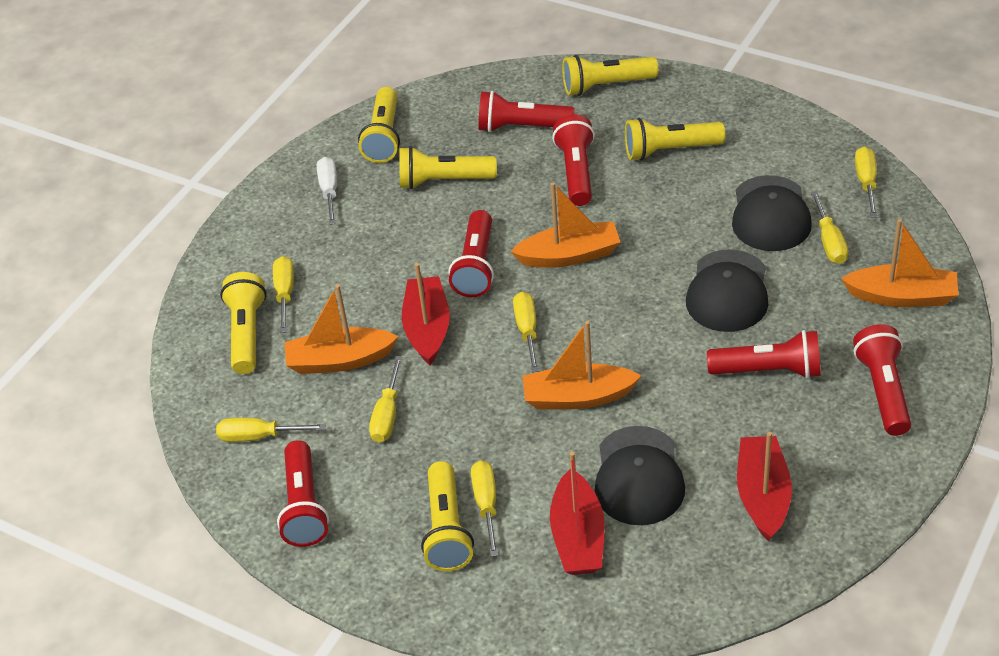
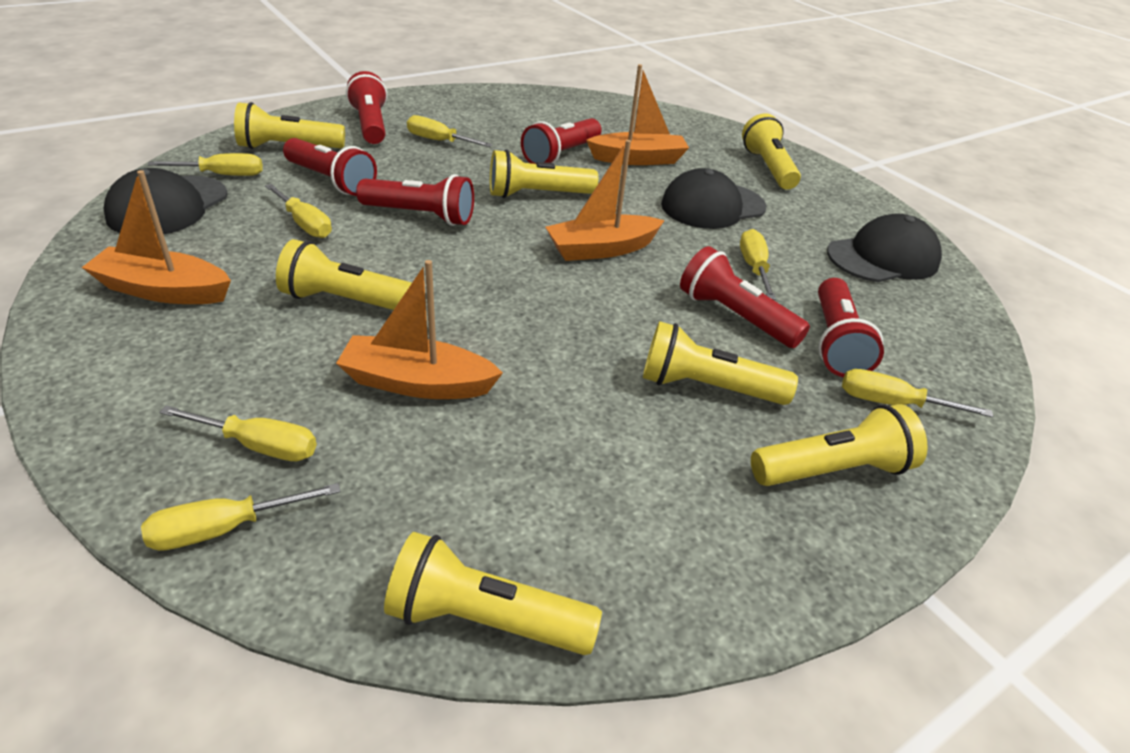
red boat: [402,263,450,365] [550,452,605,575] [737,432,792,541] = 3 -> none = 0
white screwdriver: [317,157,337,225] = 1 -> none = 0
yellow flashlight: [220,272,267,374] [358,87,400,163] [399,146,497,189] [421,461,474,571] [562,55,658,96] [625,118,725,161] = 6 -> [234,102,345,149] [276,239,412,310] [384,532,602,655] [490,149,598,198] [643,321,798,405] [742,113,801,190] [751,404,928,486] = 7

